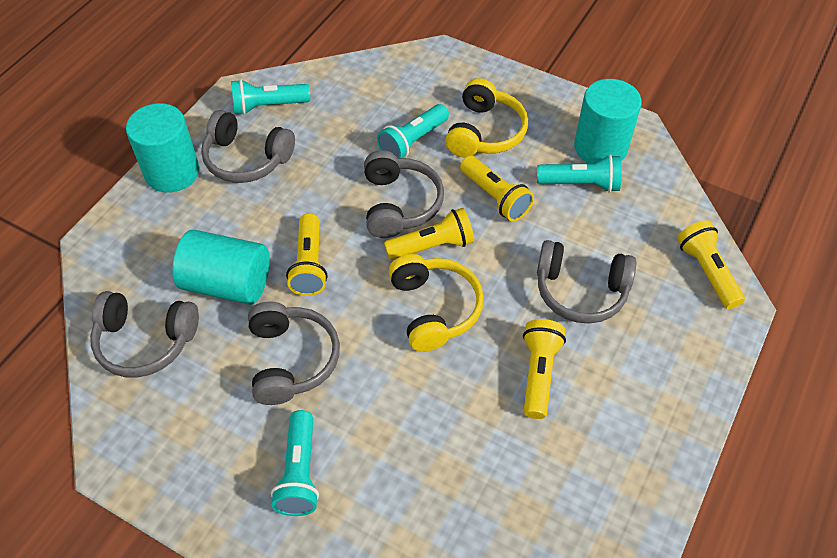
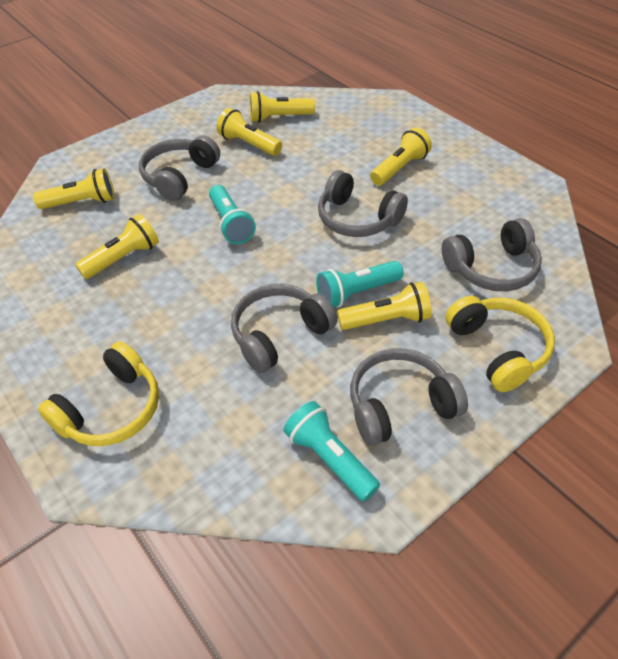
turquoise cylinder: [126,103,199,193] [172,230,270,305] [574,79,642,164] = 3 -> none = 0
turquoise flashlight: [231,79,310,115] [271,410,319,516] [377,104,449,158] [537,155,621,193] = 4 -> [209,185,256,244] [284,401,380,502] [316,261,404,308] = 3
yellow flashlight: [286,213,328,296] [384,208,474,260] [460,156,534,221] [523,319,566,419] [677,220,745,309] = 5 -> [33,168,114,209] [75,214,159,279] [216,108,282,156] [249,91,315,123] [337,282,432,330] [370,127,432,186] = 6

